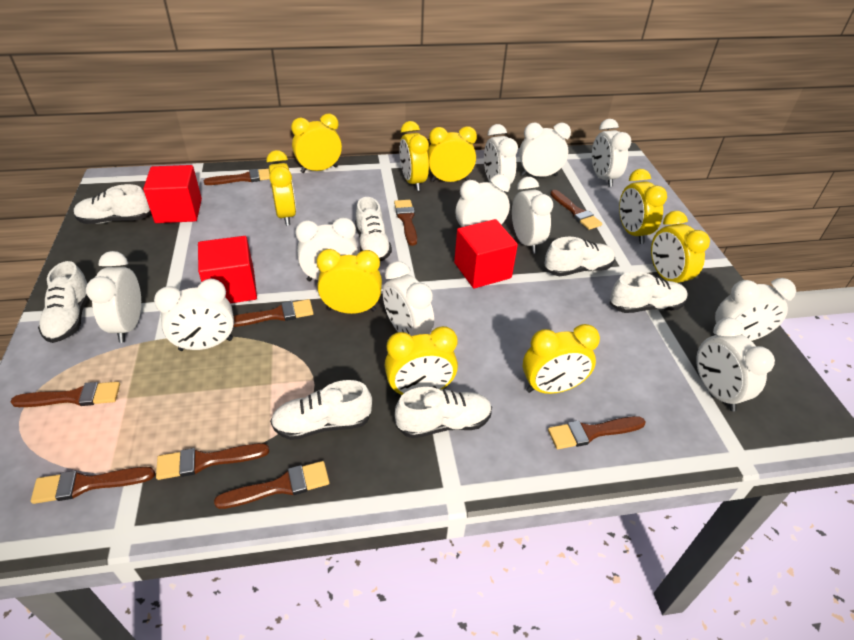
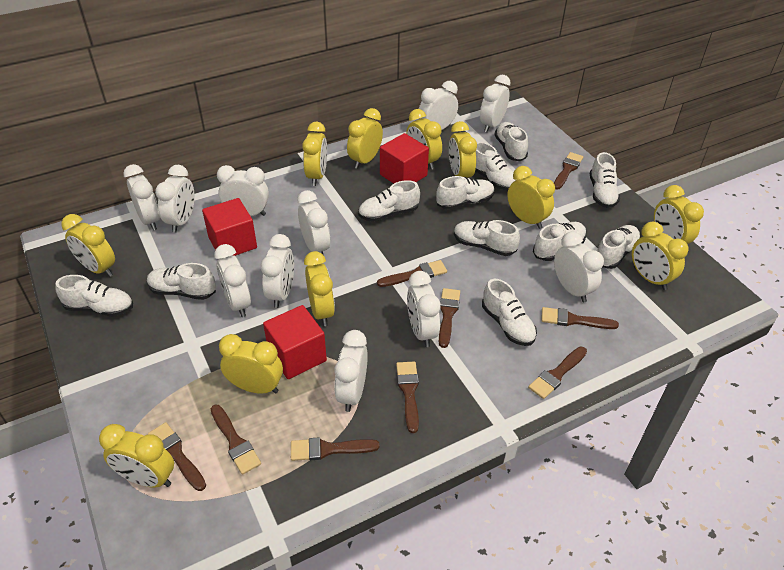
white shoe: [38,261,89,343] [74,184,151,224] [270,380,372,440] [355,197,392,261] [395,387,492,438] [545,237,615,276] [610,272,688,313] = 7 -> [55,275,133,317] [147,263,216,300] [358,180,420,222] [436,176,495,210] [454,220,520,256] [475,142,516,190] [482,279,537,346] [494,122,528,161] [533,222,586,261] [590,152,620,208] [597,225,641,269] = 11
yellow clock: [266,150,296,226] [291,114,342,173] [317,249,382,314] [384,326,458,396] [399,121,429,191] [428,126,477,182] [523,324,600,394] [619,169,667,244] [651,211,710,286] = 9 -> [61,214,115,277] [99,424,174,488] [219,334,283,394] [302,122,327,186] [304,251,335,326] [347,108,383,169] [406,109,442,170] [449,121,477,178] [507,166,555,229] [632,222,689,290] [654,185,704,244] = 11

